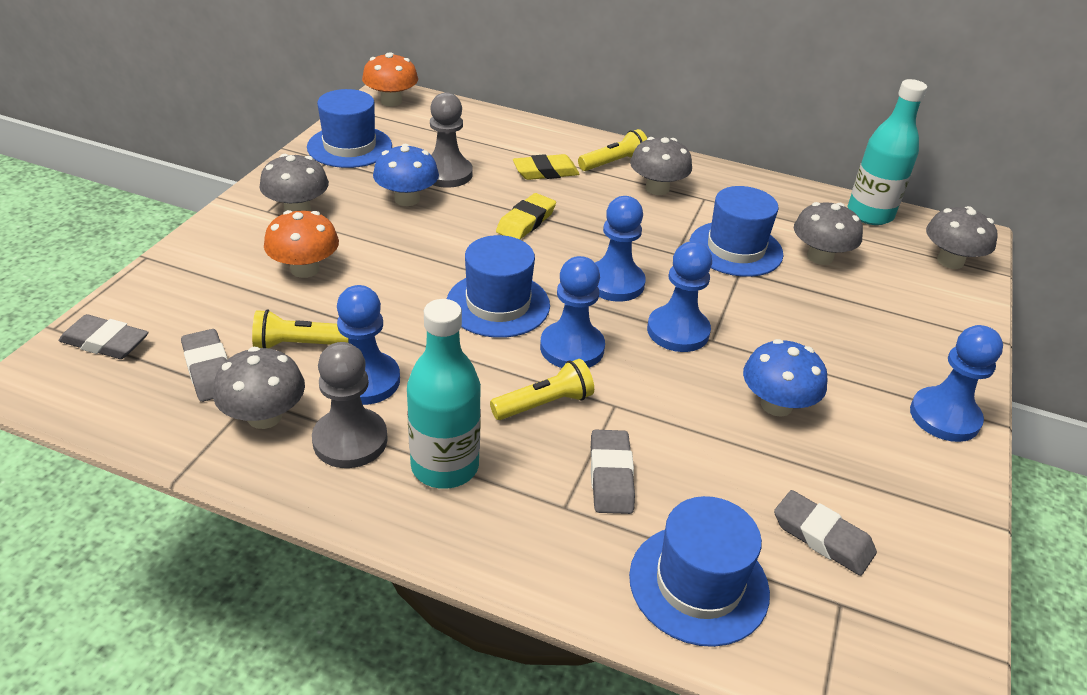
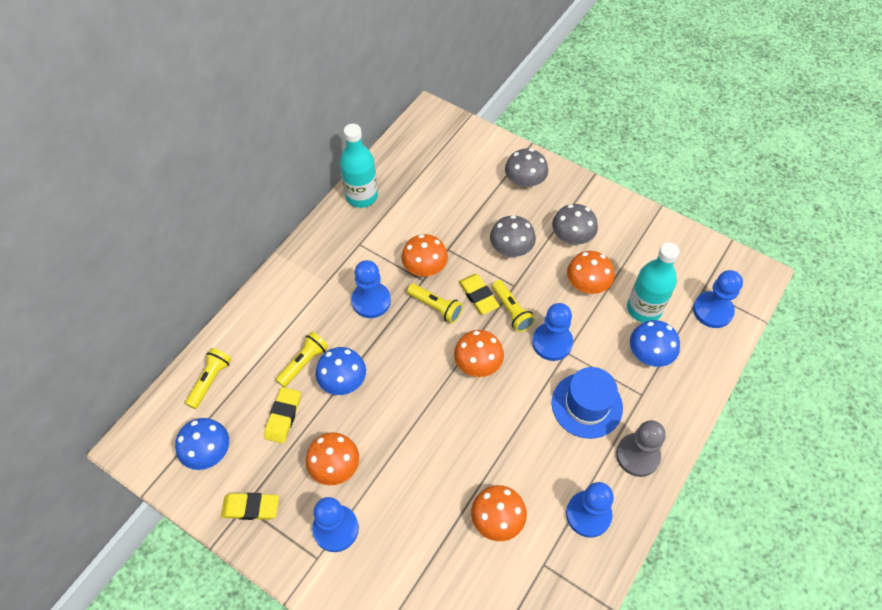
blue hat: [307,89,392,168] [447,235,550,338] [629,496,770,647] [690,186,783,277] = 4 -> [552,367,623,439] = 1
blue mushroom: [373,144,439,206] [743,339,827,417] = 2 -> [175,418,229,470] [316,347,366,395] [630,320,680,367] = 3
grey eraser: [59,314,149,359] [181,329,228,402] [591,430,635,514] [774,490,877,576] = 4 -> none = 0
grey mushroom: [213,347,305,429] [259,154,329,212] [630,137,692,195] [794,202,863,265] [926,206,997,269] = 5 -> [490,215,536,257] [505,149,548,188] [552,204,598,245] = 3
grey pawn: [312,342,388,468] [430,92,473,188] = 2 -> [616,420,666,477] = 1
orange mushroom: [264,210,339,278] [362,53,418,106] = 2 -> [306,432,359,485] [401,234,448,276] [454,330,504,377] [471,485,527,541] [567,251,614,294] = 5
yellow eraser: [496,193,556,239] [513,154,580,180] = 2 -> [221,493,279,520] [264,387,301,444] [459,274,500,315] = 3
yellow flashlight: [252,309,349,348] [490,359,594,420] [578,129,647,171] = 3 -> [185,348,232,409] [276,332,329,387] [407,283,463,323] [492,280,535,332] = 4

